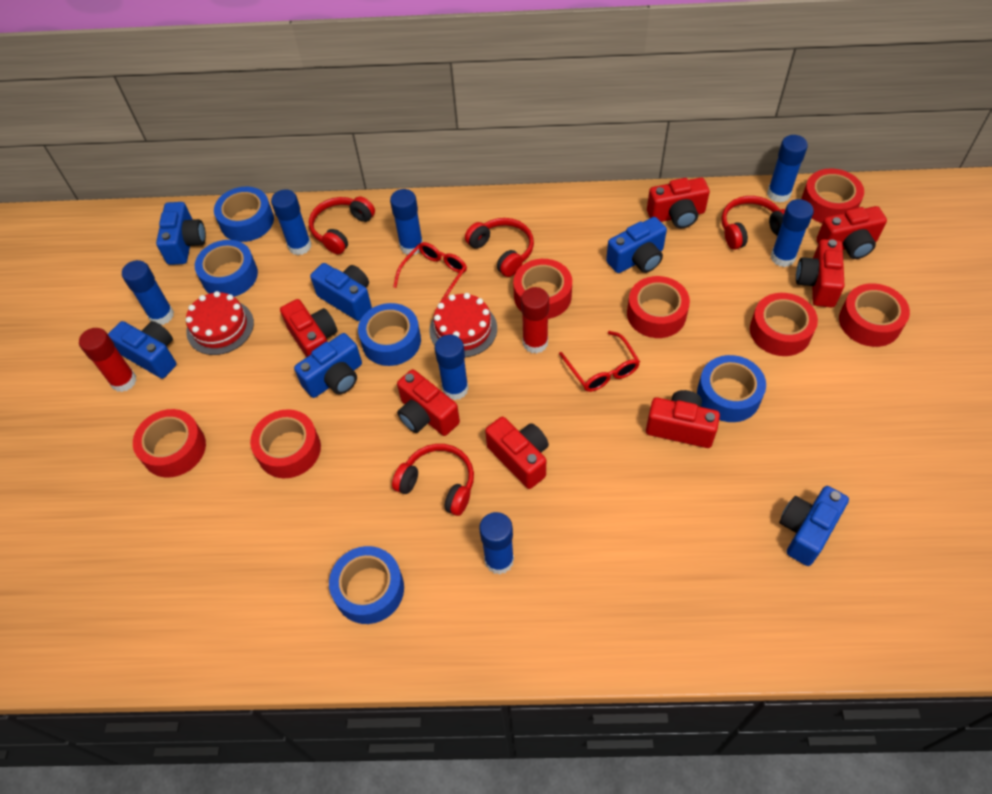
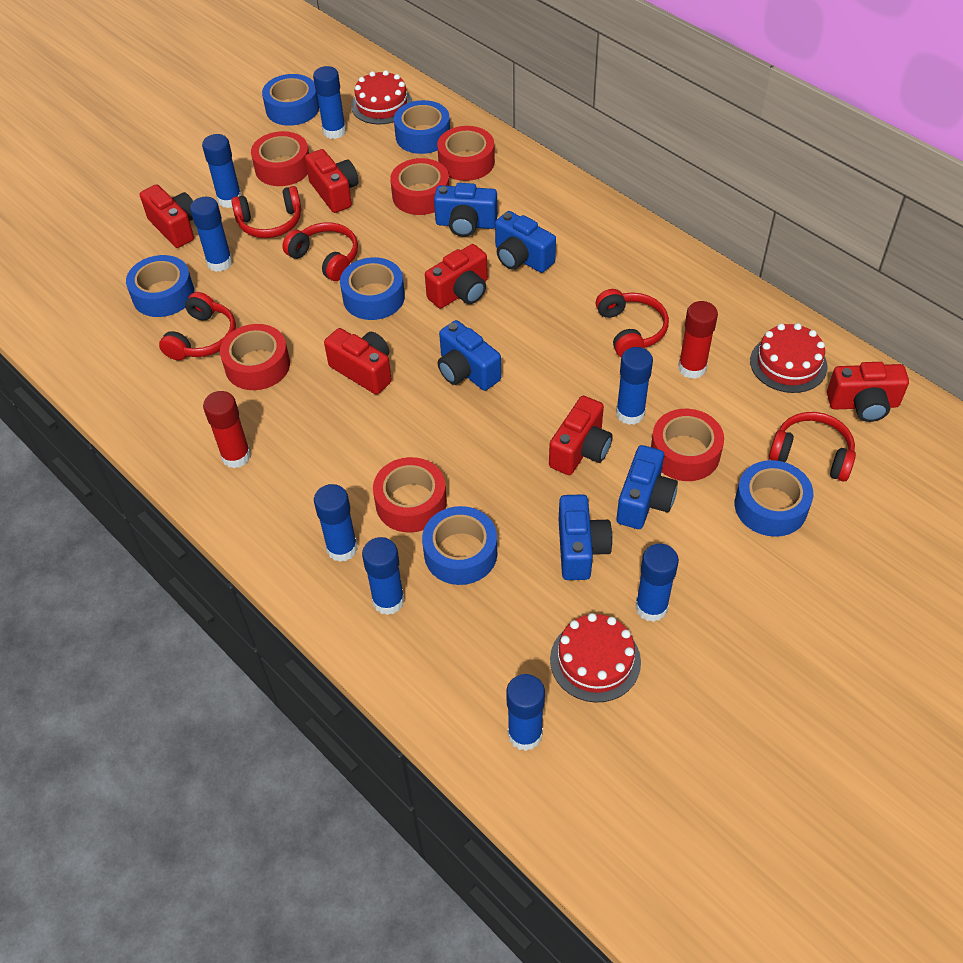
blue camera: [108,321,177,379] [156,202,206,265] [294,333,362,398] [310,263,372,321] [606,217,667,273] [779,486,849,566] = 6 -> [434,183,498,237] [438,320,501,391] [495,211,556,273] [559,494,613,580] [617,445,678,529] = 5
blue glue stick: [122,260,174,325] [271,189,311,255] [390,189,423,255] [435,335,469,400] [479,512,514,574] [767,135,808,203] [771,199,814,267] = 7 -> [190,197,233,272] [202,134,242,208] [313,66,346,139] [314,484,358,562] [362,537,405,615] [506,674,545,751] [616,347,653,425] [635,544,679,622] = 8
blue tape: [195,240,258,297] [214,187,274,242] [329,546,404,624] [358,303,421,366] [697,355,766,422] = 5 -> [126,255,194,317] [262,74,319,126] [340,257,405,320] [394,100,450,154] [422,506,497,585] [735,460,813,537] = 6
red cake: [186,291,254,355] [429,293,497,357] = 2 -> [351,70,413,124] [550,613,641,703] [750,323,827,393] = 3
red camera: [280,299,338,357] [397,369,460,436] [485,417,549,489] [646,390,720,448] [647,178,710,228] [796,239,845,307] [816,206,887,259] = 7 -> [140,185,194,248] [305,149,358,213] [324,328,392,395] [425,244,488,309] [549,396,613,475] [827,362,909,422] = 6
red glasses: [393,242,467,303] [559,331,640,392] = 2 -> none = 0
red headphones: [309,197,375,255] [392,444,474,516] [465,218,534,277] [721,196,785,250] = 4 -> [159,292,236,360] [231,186,301,238] [282,222,358,281] [596,289,669,357] [769,412,856,481] = 5
red tape: [133,409,206,478] [250,409,321,478] [513,259,572,319] [627,276,690,338] [750,293,818,356] [801,168,864,223] [839,283,910,347] = 7 -> [220,324,290,390] [251,131,309,186] [373,457,447,533] [390,158,449,215] [437,126,495,181] [651,409,724,481] = 6

